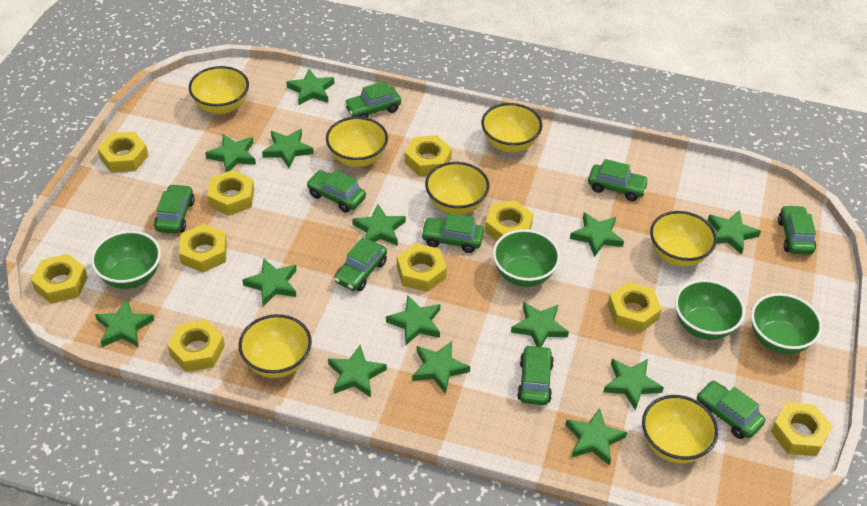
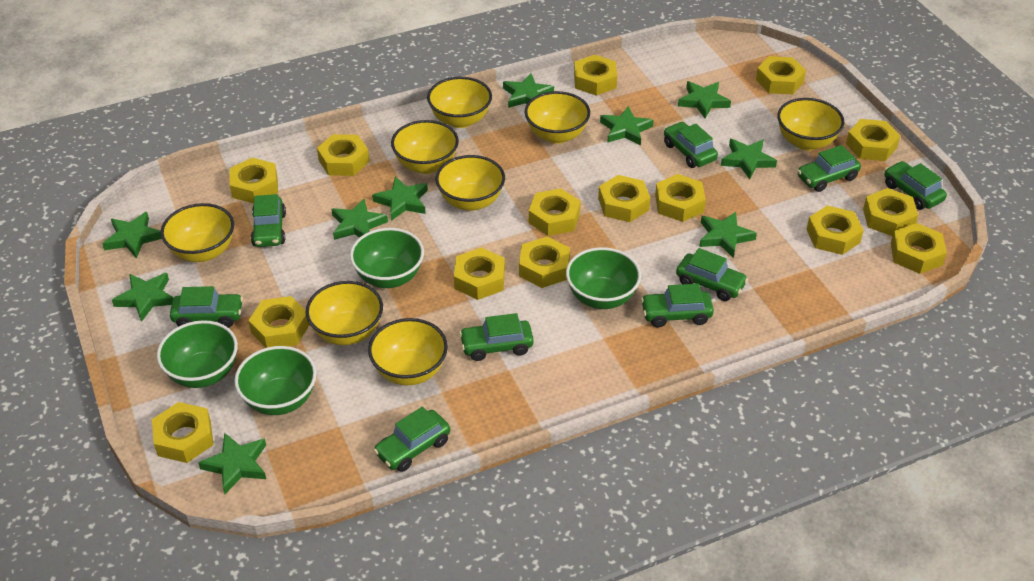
green star: [95,299,154,347] [205,134,256,172] [242,258,297,306] [262,129,313,168] [286,69,335,105] [328,345,387,397] [352,204,406,246] [386,295,440,345] [412,341,470,394] [511,302,569,347] [565,408,627,465] [570,212,624,257] [603,359,664,410] [708,210,761,255] = 14 -> [102,212,162,259] [112,273,174,322] [198,433,266,494] [331,198,388,240] [372,177,428,221] [503,73,554,108] [600,106,654,146] [678,81,731,118] [699,212,757,258] [721,139,777,179] = 10
yellow bowl: [189,66,249,114] [238,314,312,378] [326,117,388,167] [425,162,489,215] [481,103,542,152] [642,395,718,463] [650,211,717,267] = 7 -> [161,203,234,262] [306,281,383,345] [368,318,448,385] [391,120,459,174] [427,77,492,128] [436,155,505,211] [525,91,590,144] [777,98,844,150] = 8
yellow nut: [31,254,88,304] [97,132,148,173] [168,320,225,372] [179,224,227,273] [207,170,254,216] [397,243,447,292] [405,135,452,176] [485,200,534,241] [608,282,662,333] [771,402,833,456] = 10 -> [152,402,214,463] [229,158,278,204] [248,296,310,348] [317,134,369,176] [454,247,505,300] [519,237,570,288] [529,189,581,236] [574,55,617,96] [598,175,650,222] [655,174,706,222] [756,56,806,95] [806,206,864,255] [846,119,900,161] [863,188,918,236] [891,223,947,274] = 15

